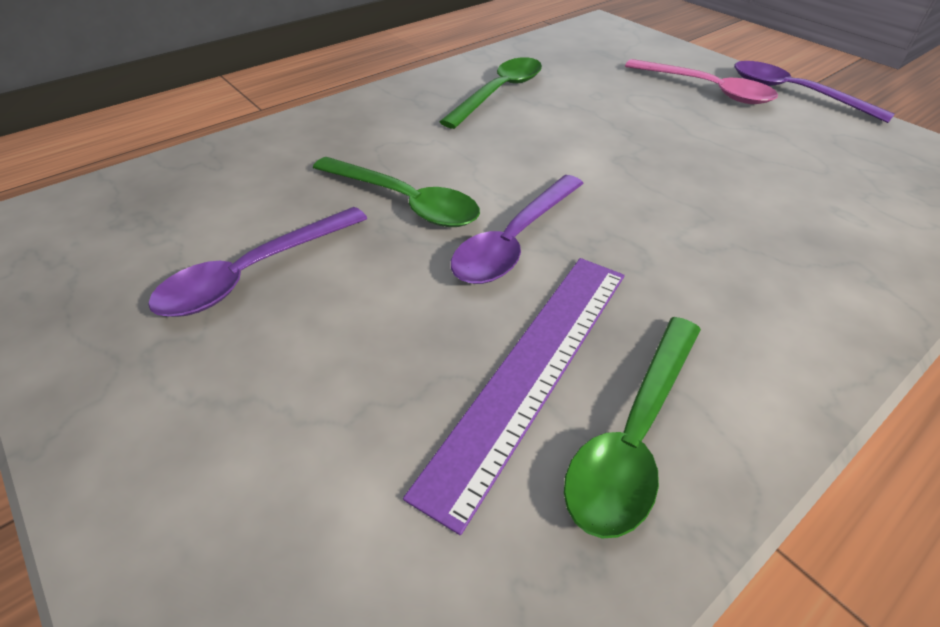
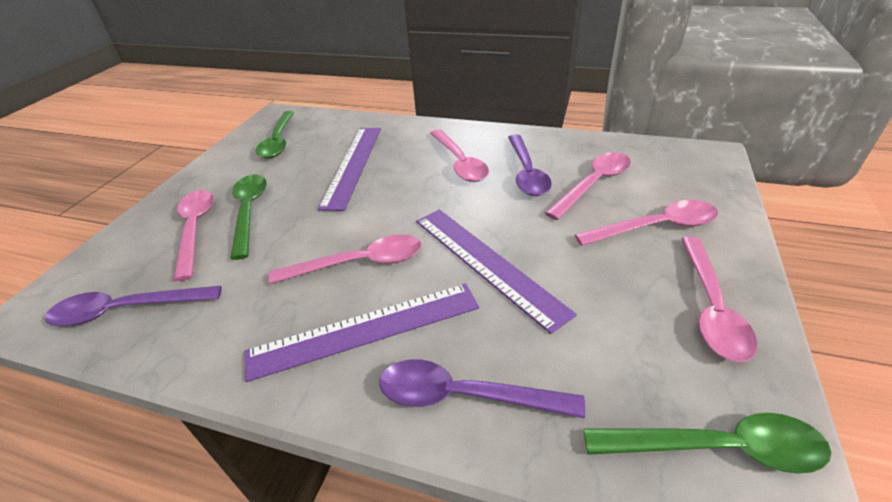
pink spoon: [625,59,778,104] = 1 -> [173,190,214,281] [269,235,421,284] [430,130,489,182] [545,152,631,220] [575,200,718,246] [682,237,758,362] = 6
purple ruler: [403,258,625,535] = 1 -> [244,284,479,382] [318,128,381,211] [416,209,577,334] = 3

